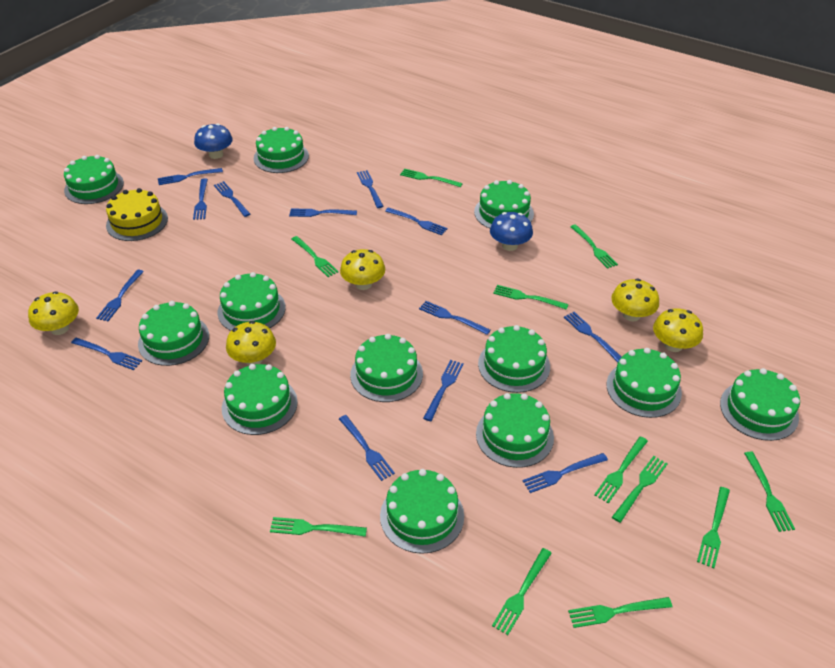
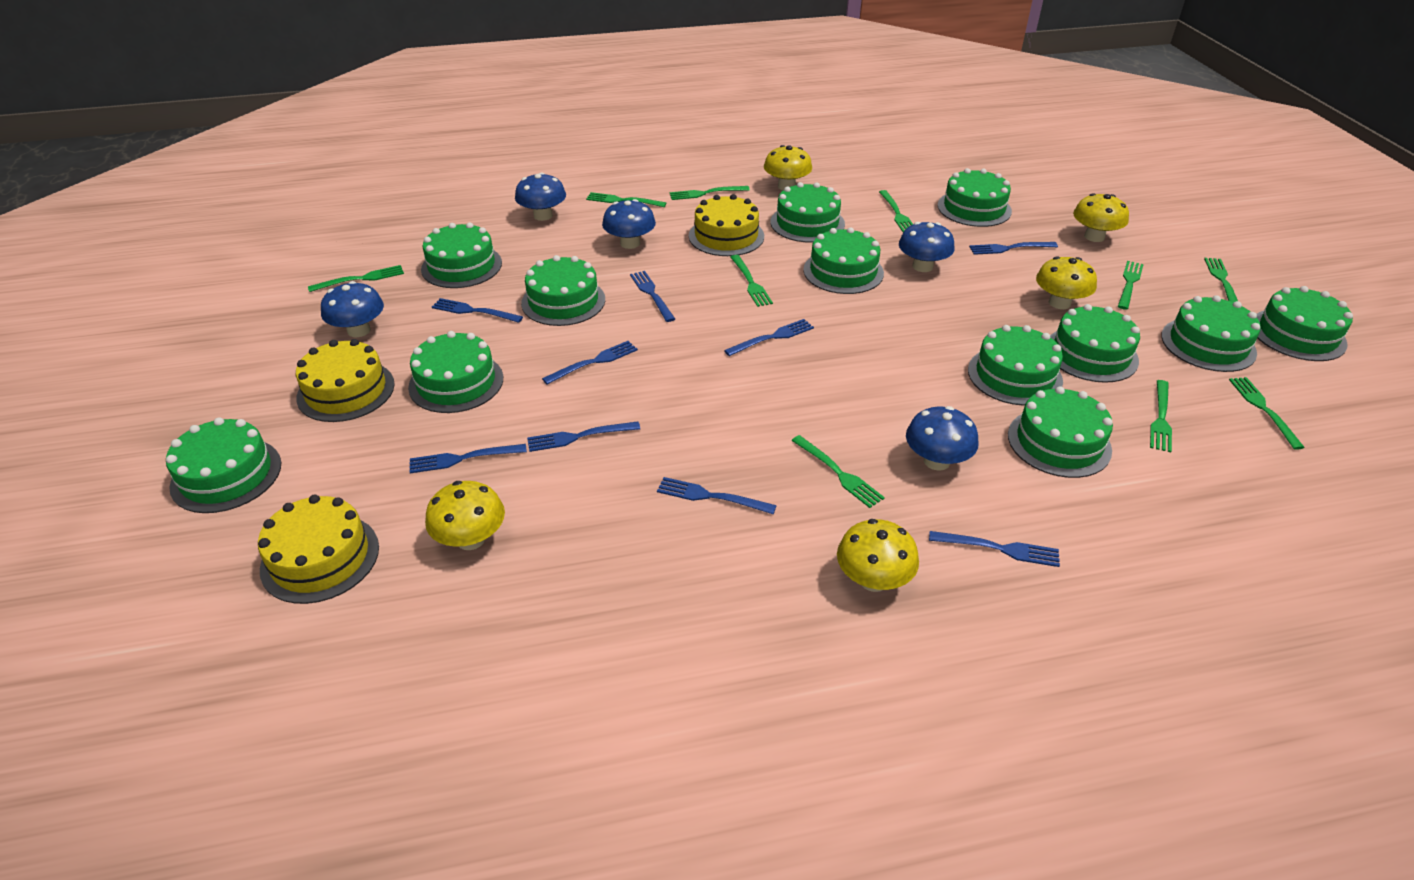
blue fork: [71,338,142,370] [96,270,144,321] [158,168,223,185] [193,178,208,220] [214,181,250,217] [289,209,357,217] [339,415,395,481] [357,170,384,208] [385,207,448,235] [419,301,491,335] [423,360,464,421] [523,453,608,493] [564,312,621,362] = 13 -> [409,444,527,473] [432,298,523,323] [527,421,640,452] [542,341,638,384] [630,271,675,322] [657,477,777,514] [724,319,814,356] [929,531,1060,567] [969,242,1058,255] = 9
blue mushroom: [194,123,233,159] [490,212,533,251] = 2 -> [321,281,384,337] [515,172,566,221] [602,199,656,249] [899,222,955,272] [906,406,979,471] = 5
green fork: [270,517,367,537] [292,236,338,277] [400,169,463,187] [492,548,552,635] [493,285,569,310] [568,597,672,628] [570,224,618,269] [594,437,648,503] [612,456,668,523] [697,487,730,568] [744,452,795,532] = 11 -> [308,265,404,292] [586,192,666,207] [670,186,750,200] [730,255,773,307] [792,435,885,508] [879,190,913,232] [1118,261,1144,310] [1150,380,1172,452] [1204,258,1238,303] [1229,377,1305,450] = 10
yellow cake: [106,188,168,241] = 1 -> [258,495,379,604] [296,339,395,422] [689,194,764,256] = 3

